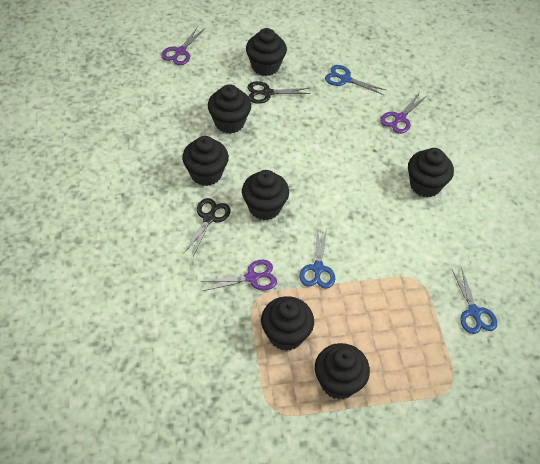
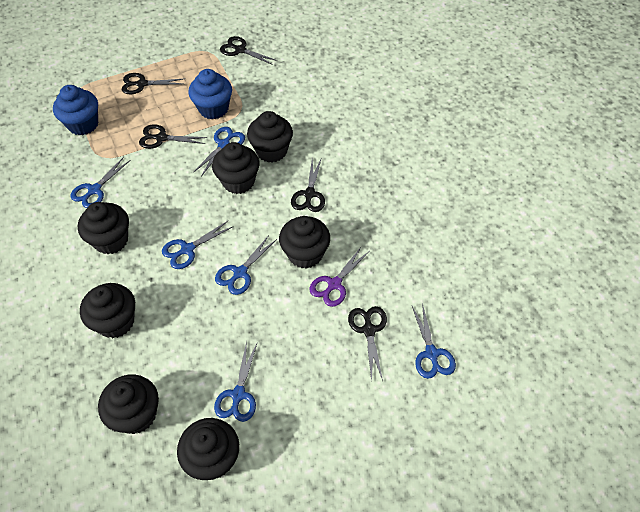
black scissors: [184,198,231,256] [248,81,311,104] = 2 -> [122,73,183,94] [139,124,207,149] [220,36,277,65] [291,157,325,212] [348,306,387,382] = 5
blue cupcake: none = 0 -> [53,85,98,135] [188,69,232,120] = 2
blue scissors: [300,227,335,289] [325,65,386,95] [452,267,497,334] = 3 -> [71,157,131,208] [162,221,234,269] [193,127,245,177] [214,341,258,422] [215,235,277,295] [412,303,456,379] = 6
purple scissors: [161,27,205,65] [201,260,277,291] [380,94,427,134] = 3 -> [309,246,370,307] = 1

